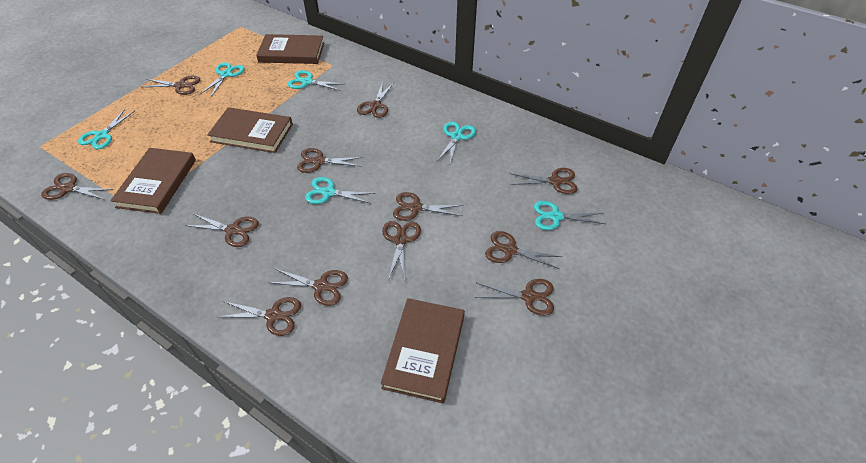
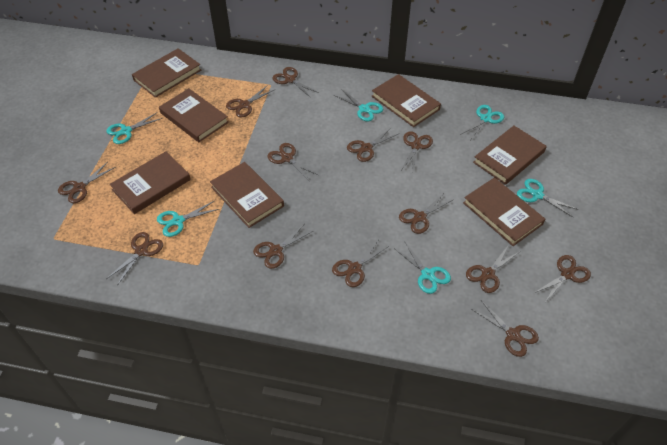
brown book: [110,148,196,214] [207,107,293,153] [256,34,324,64] [381,298,465,403] = 4 -> [110,151,191,214] [132,48,201,98] [159,88,229,142] [210,162,284,228] [372,74,441,127] [463,177,545,246] [473,126,547,185] = 7
brown scissors: [41,173,114,200] [143,76,200,95] [185,214,259,247] [218,297,301,336] [268,268,348,306] [297,148,364,173] [357,81,394,118] [382,221,421,280] [393,192,464,221] [474,279,554,316] [485,231,562,269] [510,168,577,194] = 12 -> [58,162,115,203] [106,232,163,286] [226,85,274,117] [253,224,313,269] [267,143,318,182] [272,67,319,98] [332,239,389,287] [347,128,398,162] [399,192,454,234] [401,131,433,171] [466,246,521,293] [471,300,539,357] [534,255,591,302] = 13

